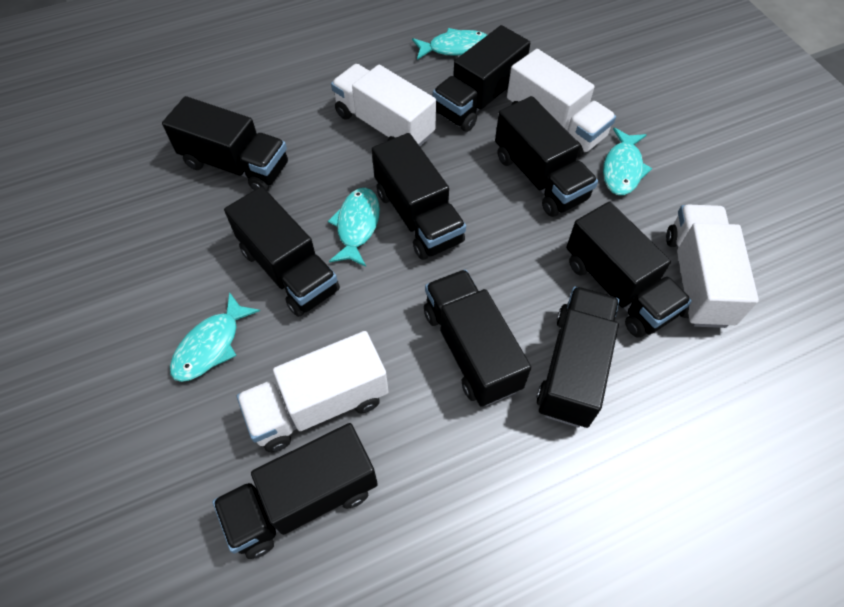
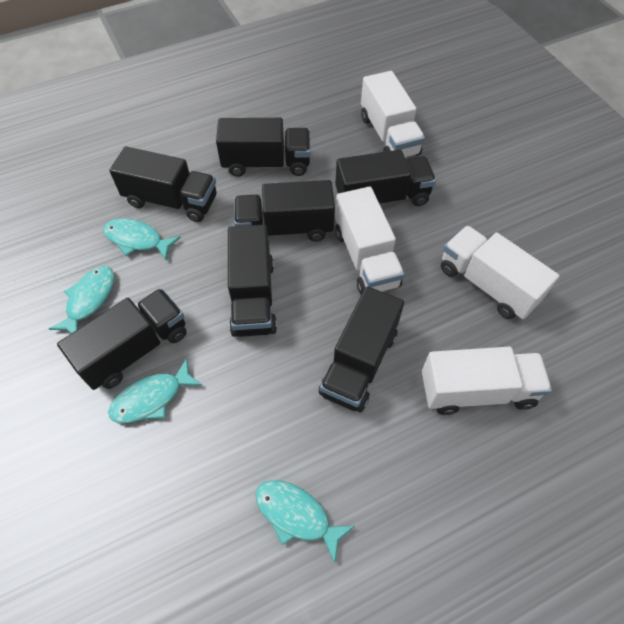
black truck: [162,96,288,190] [213,423,378,559] [224,186,340,317] [372,133,466,260] [424,269,531,407] [433,25,530,132] [495,96,598,217] [536,286,619,428] [566,202,692,338] = 9 -> [57,288,187,390] [109,147,216,222] [216,118,310,177] [228,225,277,337] [234,180,335,242] [319,286,404,412] [335,150,436,206] = 7

